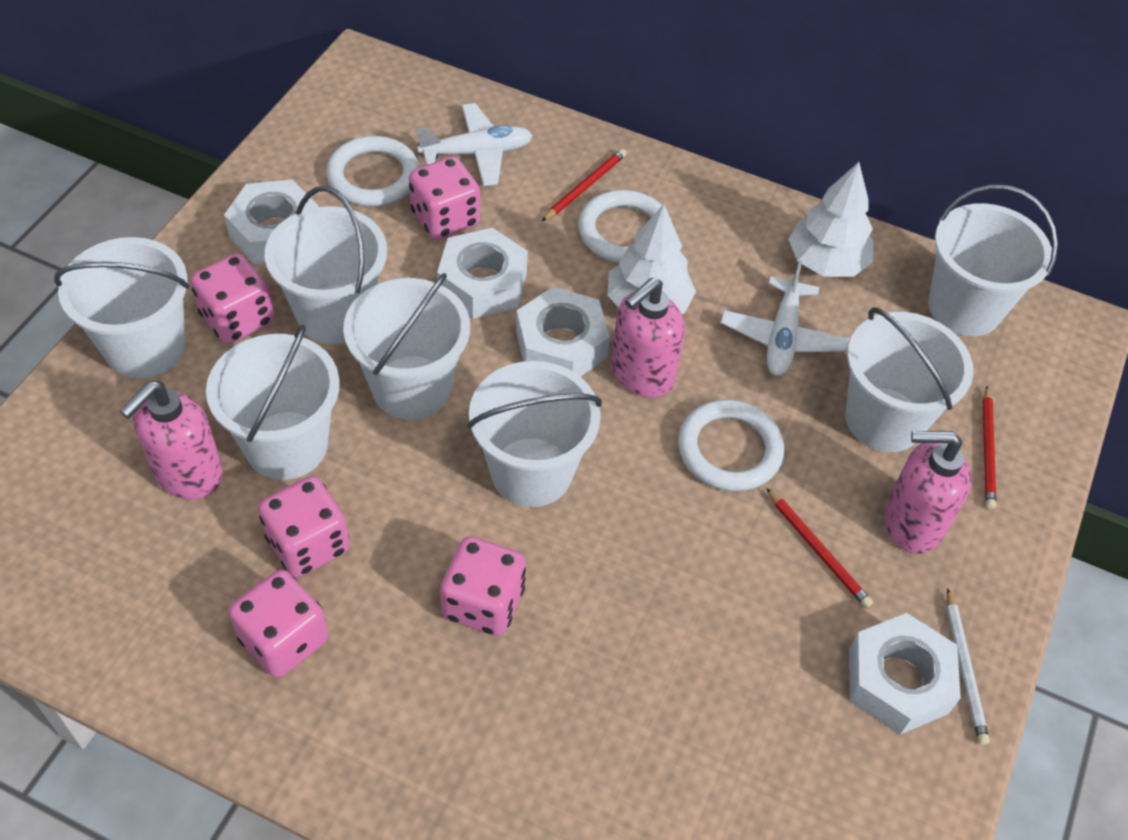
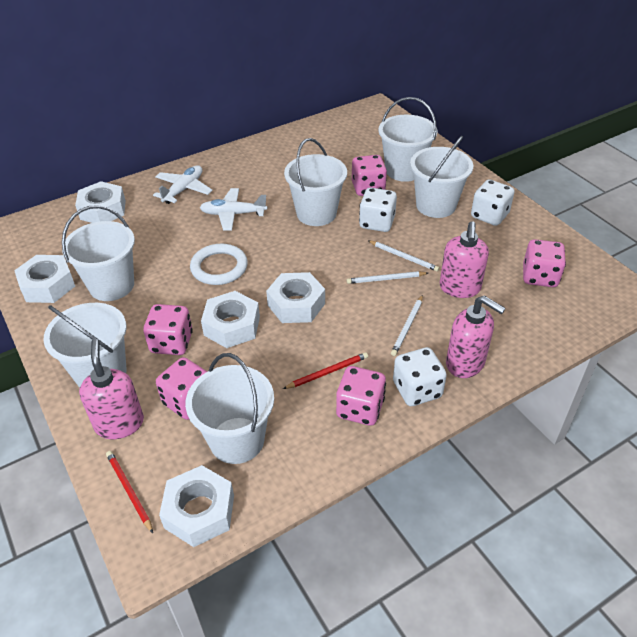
red pencil: [542,149,627,221] [766,488,873,608] [983,386,996,509] = 3 -> [106,451,153,533] [283,352,368,389] = 2
white bucket: [54,237,190,378] [206,324,340,480] [265,186,387,344] [343,273,470,420] [467,361,602,507] [845,307,973,452] [928,184,1058,336] = 7 -> [43,303,127,387] [62,205,135,301] [185,353,274,464] [284,138,347,226] [378,97,437,182] [410,136,473,218] = 6
white dice: none = 0 -> [359,188,397,232] [393,347,447,406] [471,179,515,226] = 3
white nut: [224,179,319,265] [437,227,528,319] [516,287,610,377] [849,613,961,735] = 4 -> [14,255,75,303] [75,181,126,223] [159,465,234,547] [201,291,260,348] [266,272,325,323] = 5
white pencil: [947,588,990,745] = 1 -> [347,271,428,284] [368,240,439,272] [391,295,423,356] = 3
white ring: [326,136,420,206] [578,190,671,263] [678,399,784,491] = 3 -> [190,244,248,285] = 1
white tree: [607,204,696,314] [788,162,873,277] = 2 -> none = 0

